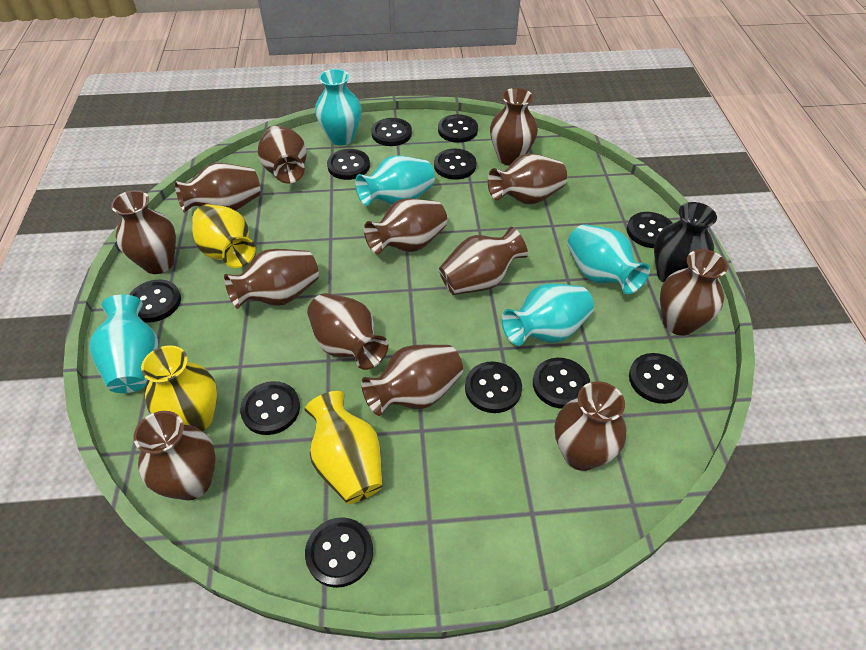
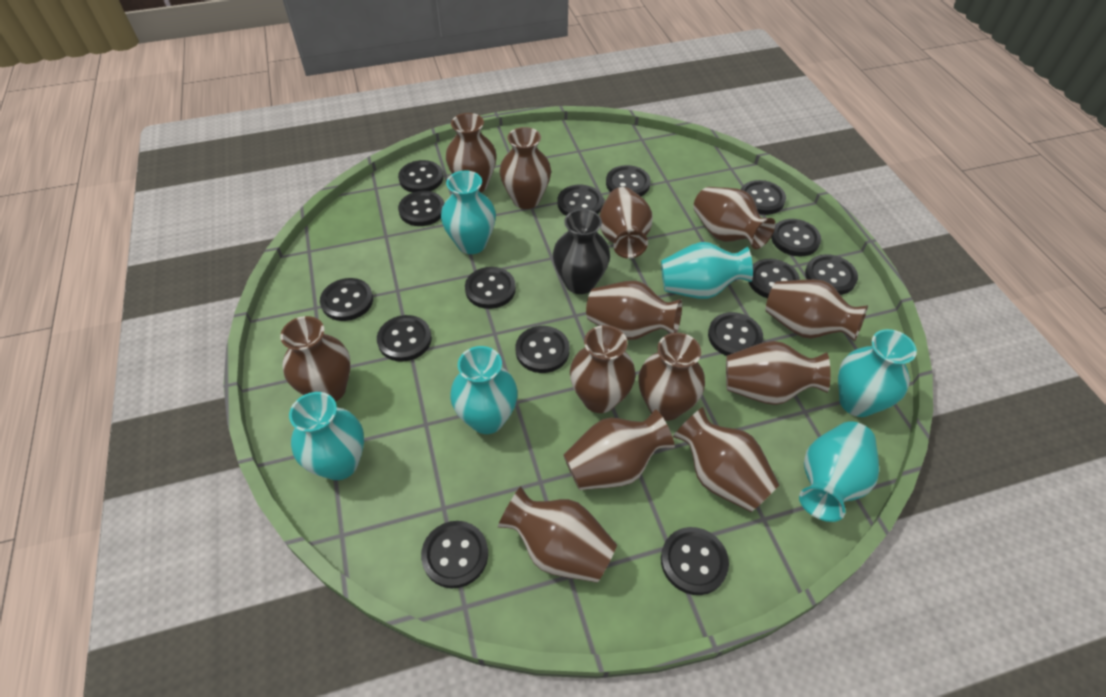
black button: [129,279,181,323] [240,381,300,435] [305,517,373,588] [327,149,370,180] [371,118,412,146] [434,148,476,180] [438,114,478,143] [465,362,522,413] [533,358,590,409] [627,212,672,248] [629,353,688,404] = 11 -> [320,278,373,321] [377,315,432,362] [398,160,443,193] [398,191,445,226] [421,521,488,588] [465,267,516,309] [516,326,570,373] [558,185,603,216] [606,165,651,196] [661,527,729,595] [708,312,763,356] [741,180,786,215] [748,259,800,298] [771,219,821,257] [805,254,858,295] = 15
turquoise vase: [89,294,158,393] [315,69,361,146] [355,155,435,206] [502,283,594,346] [567,224,650,294] = 5 -> [289,392,364,480] [441,170,496,254] [450,346,518,434] [661,242,753,299] [799,421,879,522] [838,329,917,417] = 6
yellow vase: [141,345,217,431] [192,204,256,268] [305,391,382,504] = 3 -> none = 0

